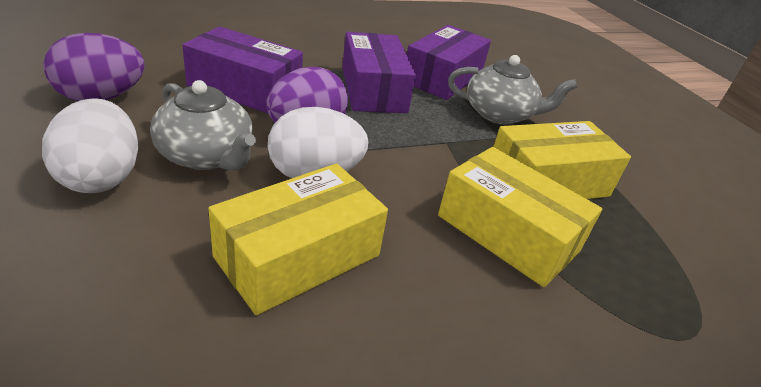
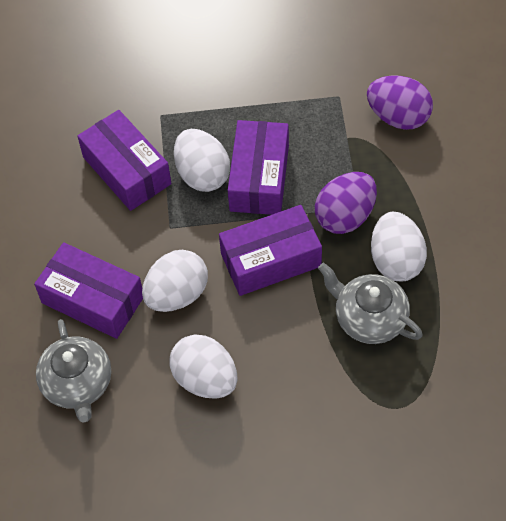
purple box: [182,26,303,113] [342,32,416,113] [407,25,491,100] = 3 -> [34,242,143,339] [77,110,172,211] [219,205,322,296] [228,120,289,215] = 4
white egg: [42,98,138,193] [268,107,368,178] = 2 -> [142,250,208,312] [169,334,238,399] [174,129,230,192] [371,212,427,281] = 4
yellow box: [208,164,388,315] [438,147,602,287] [493,121,631,199] = 3 -> none = 0

